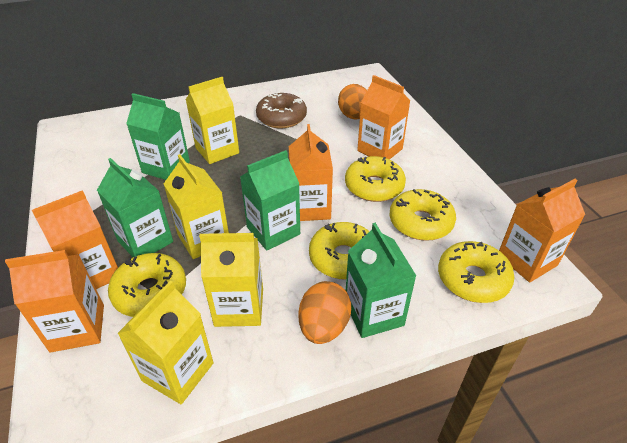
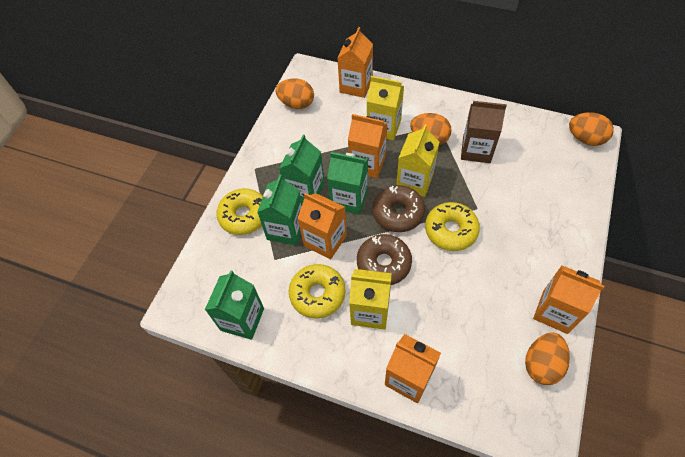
brown carton: none = 0 -> [461,101,507,163] = 1
brown donut: [256,93,307,128] = 1 -> [357,234,412,285] [372,185,425,232] = 2
orange egg: [299,281,351,344] [338,84,367,120] = 2 -> [275,78,314,109] [410,113,452,145] [525,333,570,385] [569,112,614,146] = 4
yellow carton: [117,280,214,404] [164,154,229,259] [186,77,239,164] [199,233,263,327] = 4 -> [349,269,392,330] [367,76,404,140] [396,124,440,197] = 3
yellow donut: [108,253,186,317] [309,222,370,279] [345,156,406,202] [390,189,456,241] [438,241,515,303] = 5 -> [216,188,263,235] [289,264,346,318] [425,202,480,251] = 3

